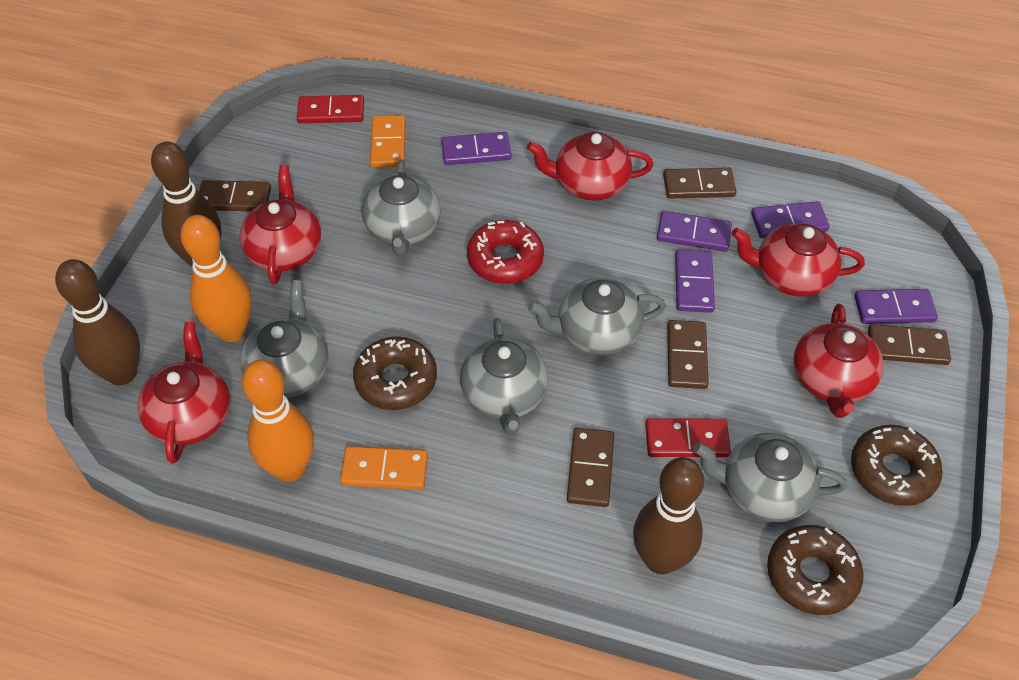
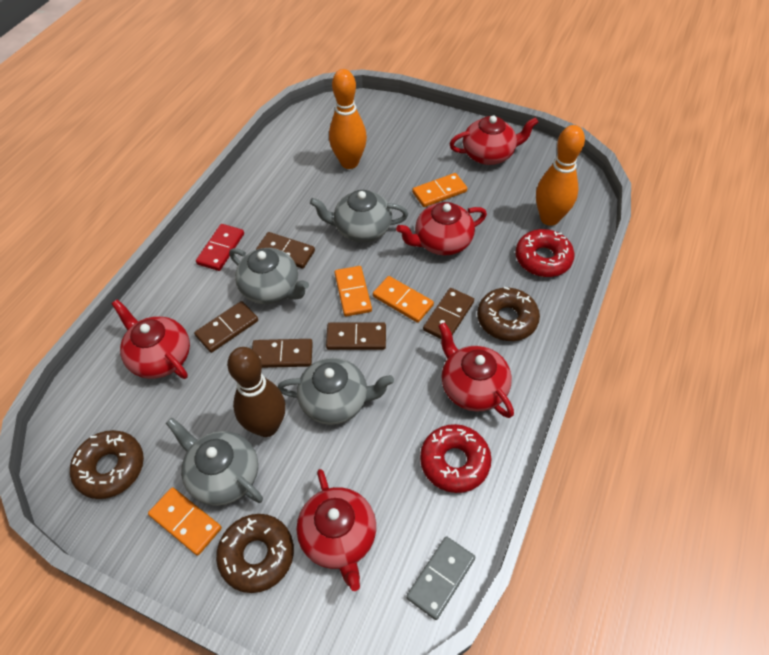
brown bowling pin: [55,259,140,385] [151,142,221,267] [633,457,704,574] = 3 -> [227,347,285,437] = 1
grey domino: none = 0 -> [406,536,476,620] = 1
grey teapot: [240,280,328,398] [362,160,441,256] [460,318,548,435] [528,278,666,355] [693,433,847,522] = 5 -> [166,418,263,506] [229,248,309,304] [278,358,394,425] [310,190,408,242] = 4
orange domino: [340,446,428,490] [370,115,406,168] = 2 -> [148,487,222,556] [335,266,372,317] [373,276,434,323] [412,173,467,207] = 4
purple domino: [441,132,511,165] [657,211,732,252] [675,250,715,313] [751,201,829,238] [854,289,938,324] = 5 -> none = 0
red domino: [297,95,364,123] [645,418,731,457] = 2 -> [196,224,244,271] = 1
red donut: [467,220,544,284] = 1 -> [420,424,492,493] [515,229,574,277] = 2

